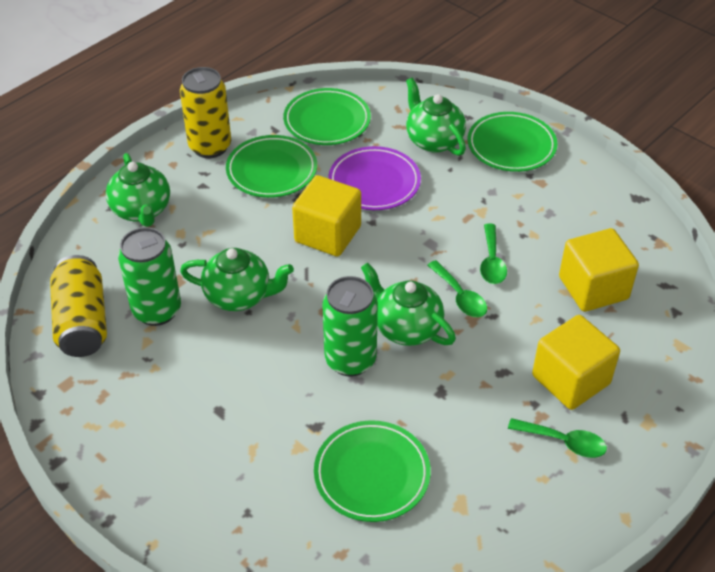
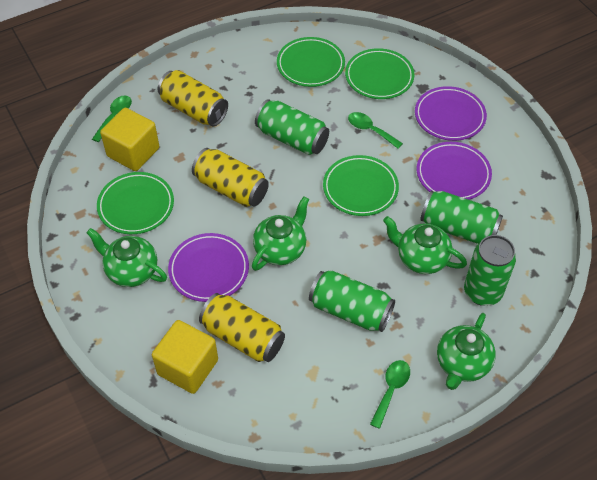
green can: [118,227,181,326] [322,276,378,377] = 2 -> [255,99,329,155] [309,270,395,332] [420,190,503,244] [464,235,516,306] = 4
purple plate: [328,146,421,210] = 1 -> [168,233,249,302] [415,86,487,141] [417,142,492,200] = 3
yellow can: [50,255,107,357] [180,67,231,158] = 2 -> [158,70,228,126] [192,148,269,207] [199,293,285,362] = 3
yellow cube: [292,175,361,257] [532,315,620,410] [559,228,639,312] = 3 -> [100,108,159,171] [152,320,218,394] = 2

